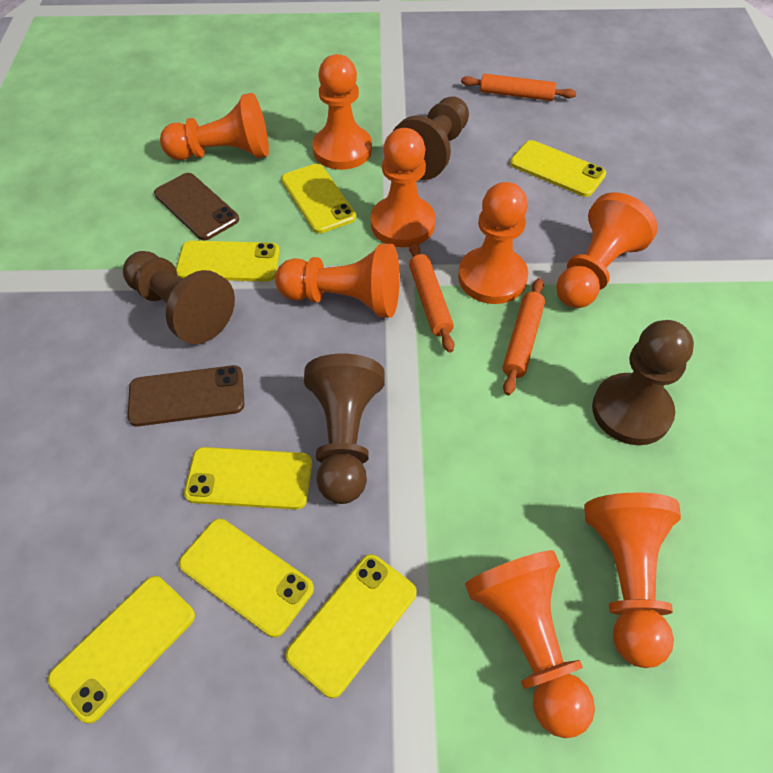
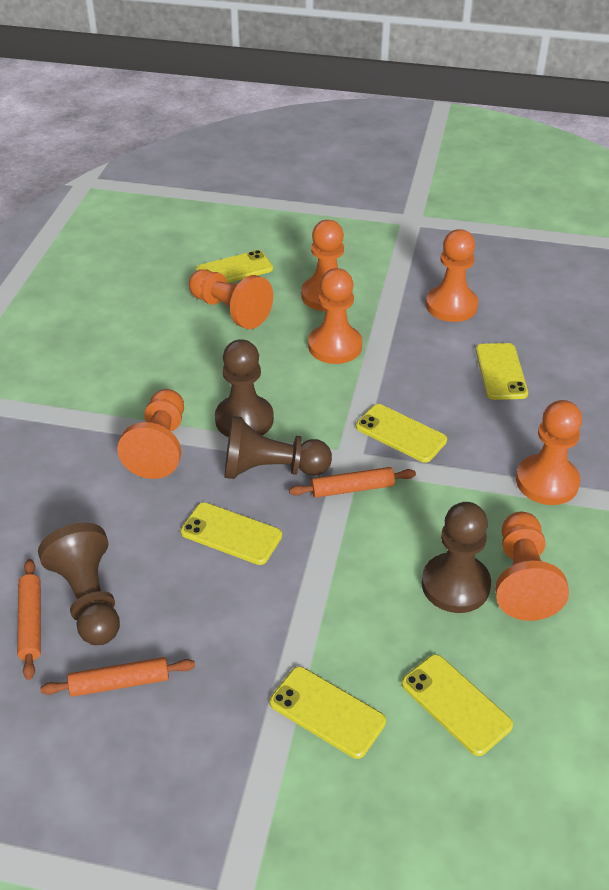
brown phone: [128,365,244,426] [154,173,239,240] = 2 -> none = 0
orange pawn: [160,93,269,160] [275,244,400,318] [312,54,372,170] [370,128,435,247] [458,182,528,304] [465,550,595,738] [556,192,658,308] [584,493,681,668] = 8 -> [117,389,184,479] [189,269,273,329] [301,220,344,311] [308,268,362,364] [426,229,478,322] [495,512,569,621] [516,400,582,505] = 7
yellow phone: [48,576,195,724] [176,241,280,282] [179,519,314,637] [184,447,312,510] [281,164,356,233] [286,554,417,698] [510,140,606,197] = 7 -> [181,502,282,565] [195,250,273,283] [270,667,386,759] [356,404,447,463] [402,654,513,756] [476,343,528,400] = 6

